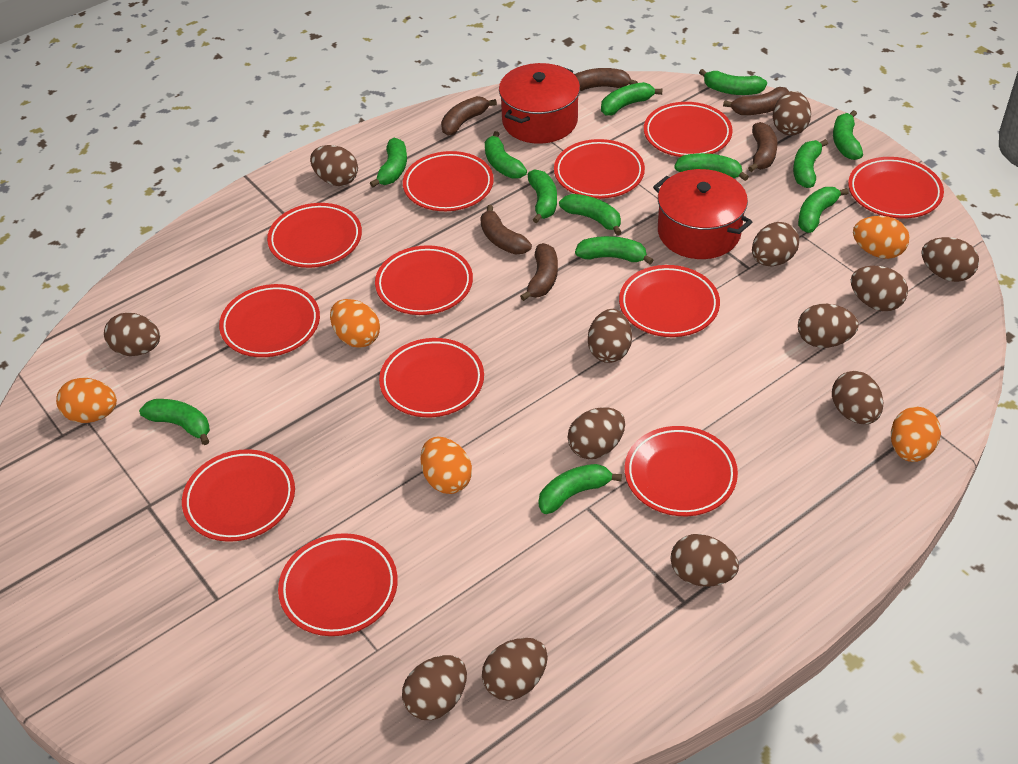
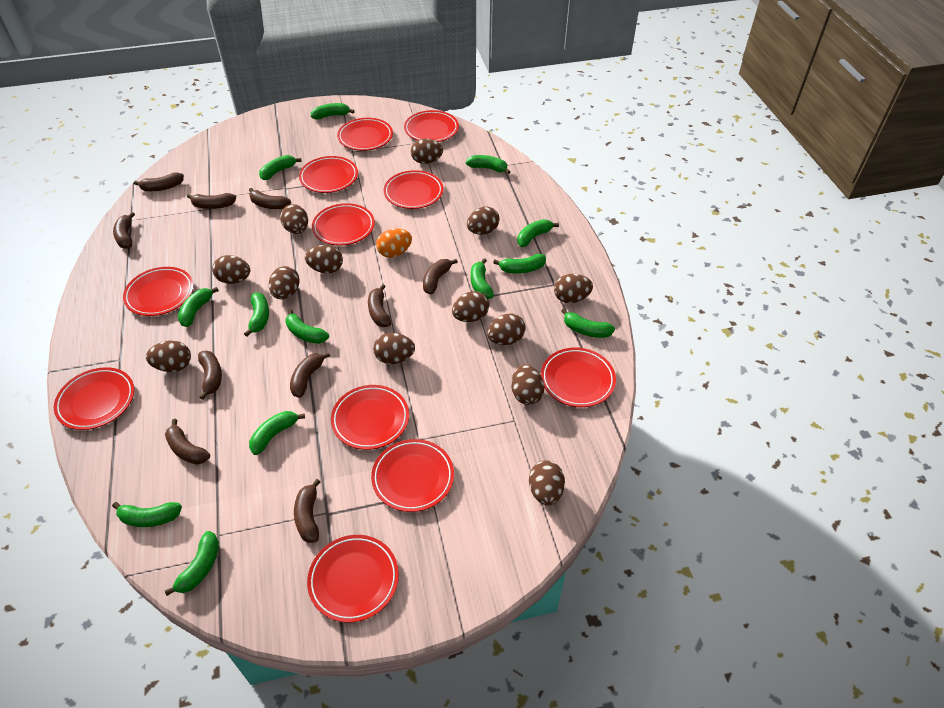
brown banana: [441,96,497,136] [480,205,532,255] [520,243,558,301] [574,68,638,91] [723,87,789,115] [748,122,777,172] = 6 -> [113,212,135,249] [134,172,184,191] [165,419,210,465] [187,193,236,209] [198,351,222,400] [249,188,291,209] [290,352,330,398] [294,479,320,543] [368,284,391,327] [423,259,458,294] = 10
orange egg: [56,378,117,423] [330,299,380,348] [421,437,472,494] [853,216,910,259] [891,407,941,462] = 5 -> [376,228,412,258] = 1
red plate: [182,449,295,542] [219,284,320,357] [267,203,362,268] [278,533,398,636] [375,245,473,315] [379,338,484,417] [403,151,494,211] [554,139,645,199] [619,265,720,337] [625,426,738,516] [644,102,733,157] [848,157,944,219] = 12 -> [54,367,134,430] [123,267,194,316] [299,156,358,193] [307,535,399,623] [312,203,375,246] [331,385,409,450] [337,118,393,151] [371,439,454,512] [384,170,443,209] [404,110,459,142] [541,347,616,407] = 11
red pot: [499,63,580,144] [653,169,752,259] = 2 -> none = 0

